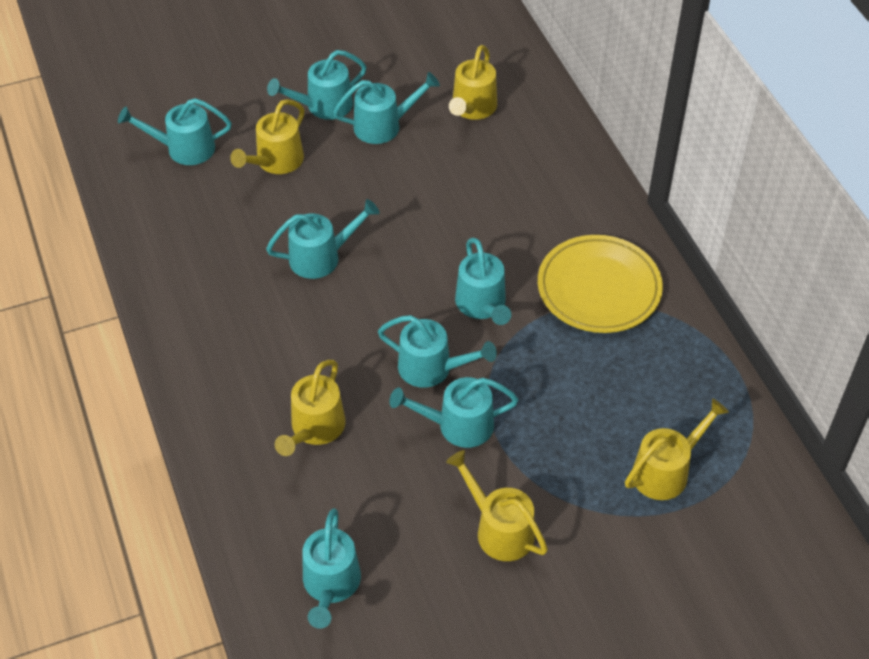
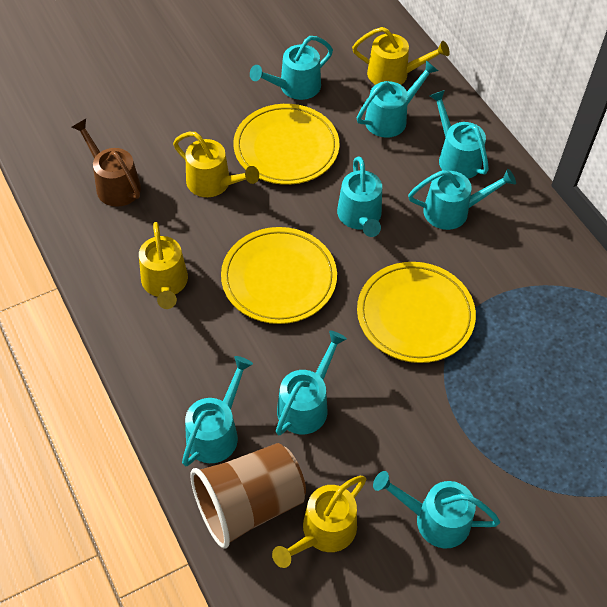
brown cup: none = 0 -> [190,443,306,549] = 1
brown watering can: none = 0 -> [72,119,141,207] = 1
yellow plate: [538,235,663,333] = 1 -> [221,227,337,324] [233,104,339,185] [357,262,476,363] = 3
yellow watering can: [230,99,304,174] [275,360,346,456] [446,450,548,561] [449,45,497,120] [625,398,729,500] = 5 -> [139,222,188,309] [173,132,259,197] [272,476,366,568] [352,27,450,85] = 4

